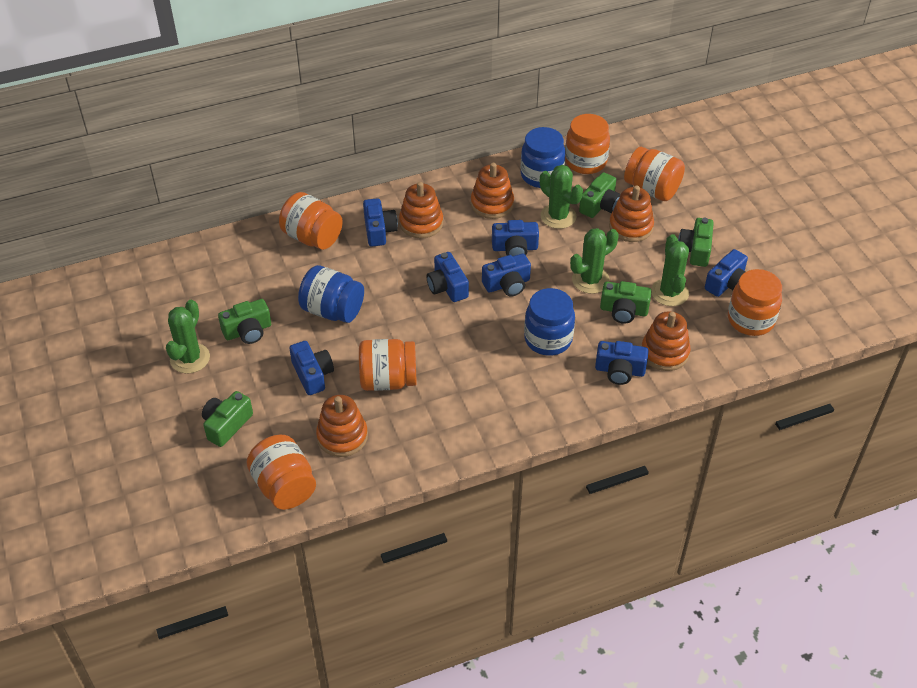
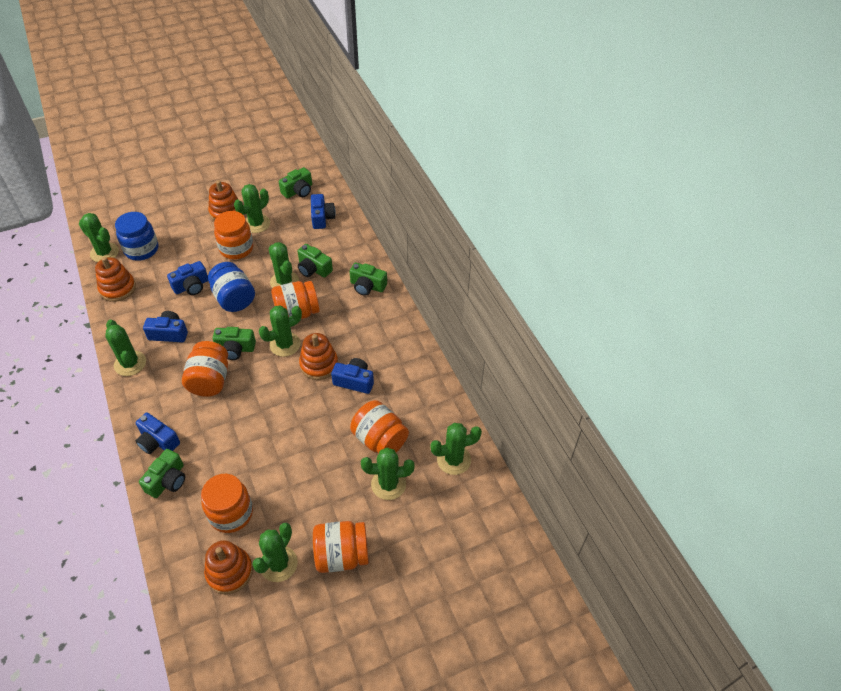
blue camera: [290,341,334,395] [363,198,398,246] [427,252,469,302] [482,254,531,297] [492,220,539,256] [595,341,649,385] [705,249,748,297] = 7 -> [136,413,180,454] [143,311,188,342] [167,261,208,295] [311,194,336,229] [331,358,374,394] = 5
blue jar: [298,265,364,323] [520,127,565,188] [524,288,575,356] = 3 -> [115,212,158,261] [208,262,255,312] = 2
green cactus: [166,300,210,374] [540,165,583,229] [570,228,619,294] [651,234,689,306] = 4 -> [79,213,119,262] [105,320,146,376] [234,184,270,233] [252,523,298,582] [259,305,302,357] [268,242,299,288] [361,448,414,500] [430,423,482,475] = 8
orange stacking toy: [316,395,368,457] [399,182,443,238] [471,163,514,219] [609,185,654,242] [642,311,691,371] = 5 -> [95,257,136,302] [204,540,253,594] [208,180,238,221] [299,333,338,380] = 4

